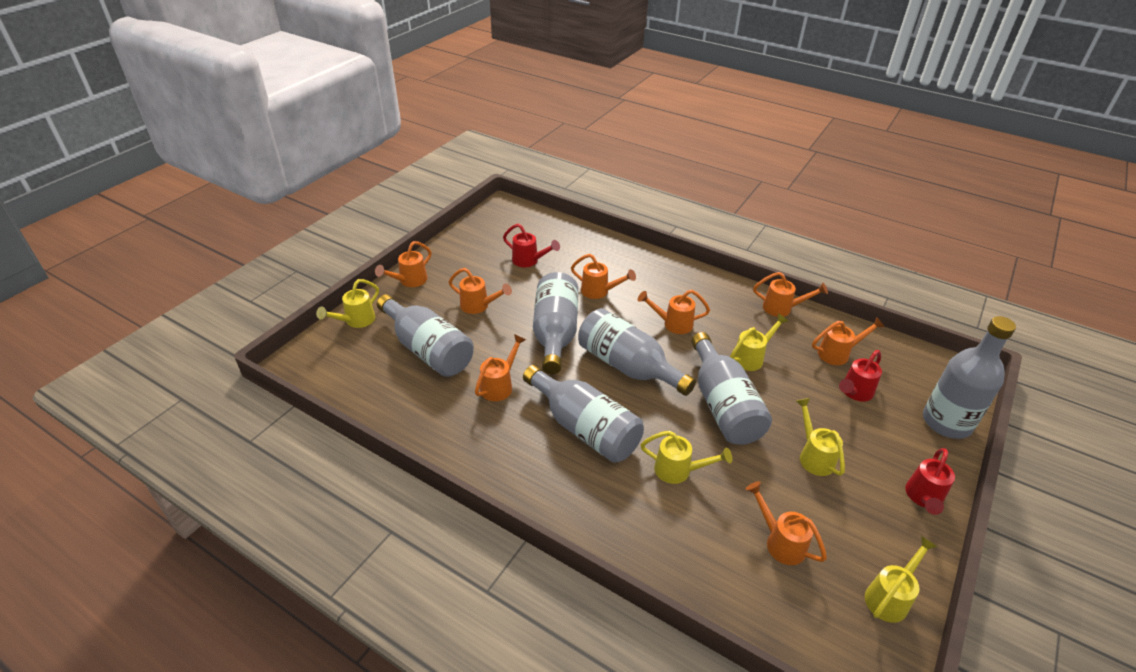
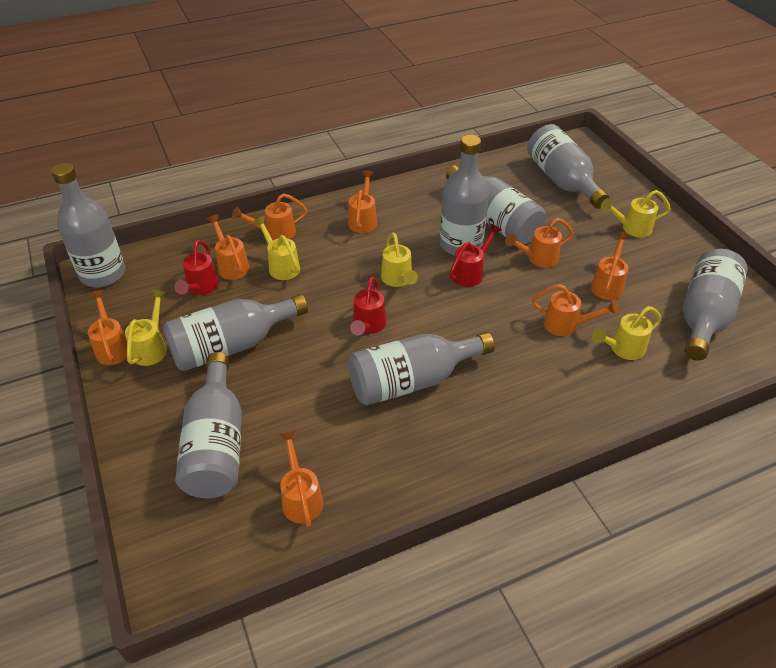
grey bottle: [377,294,474,377] [523,365,644,463] [533,272,578,374] [578,308,696,396] [691,332,772,445] [923,316,1016,439] = 6 -> [51,163,125,287] [163,294,308,371] [175,352,242,498] [348,332,495,405] [439,135,489,256] [446,165,546,244] [527,124,609,209] [683,249,748,361] = 8

